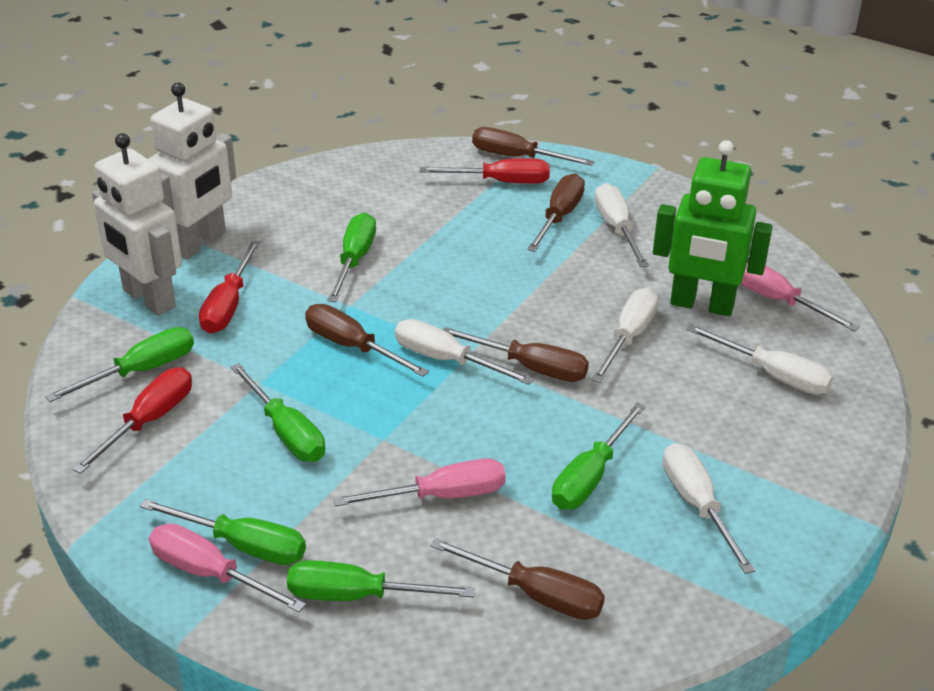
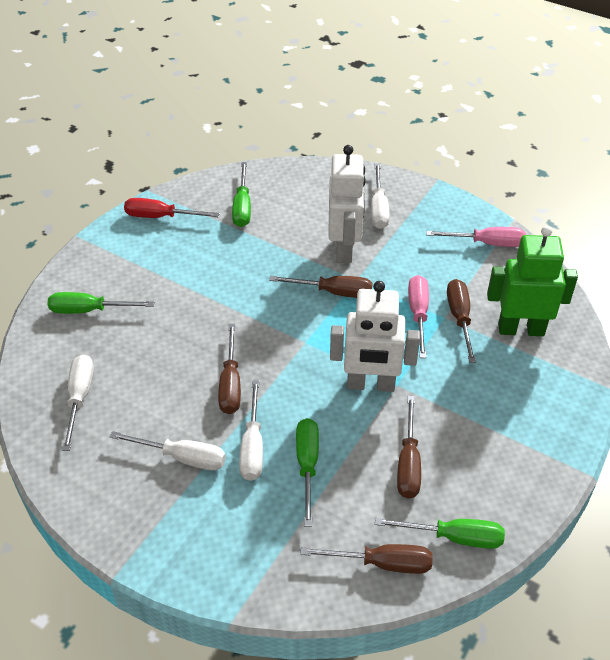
green screwdriver: [45,327,194,402] [140,499,306,565] [231,363,325,462] [287,560,475,601] [328,212,376,302] [552,403,646,510] = 6 -> [48,292,154,314] [232,162,251,227] [296,418,319,526] [375,518,505,549] = 4
pink screwdriver: [149,523,306,612] [333,458,506,506] [741,258,860,332] = 3 -> [408,275,429,358] [426,227,526,247] = 2
red screwdriver: [73,367,192,474] [199,240,260,333] [420,159,550,184] = 3 -> [124,198,220,218] = 1
white screwdriver: [395,319,534,385] [592,288,659,383] [595,183,649,267] [663,443,755,574] [687,324,834,395] = 5 -> [62,355,94,451] [110,431,226,470] [239,380,263,481] [371,163,390,229] = 4

